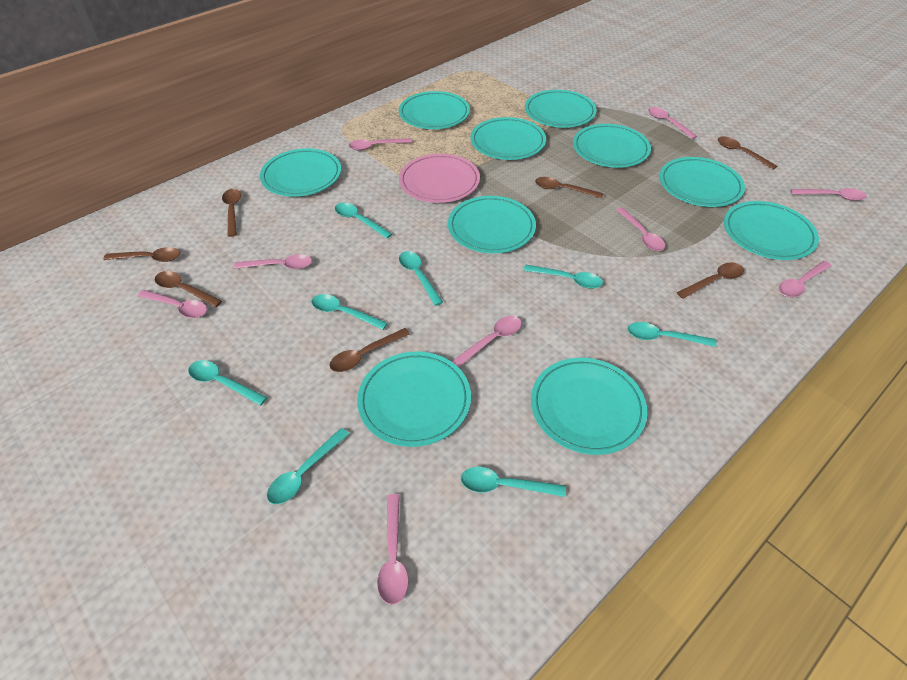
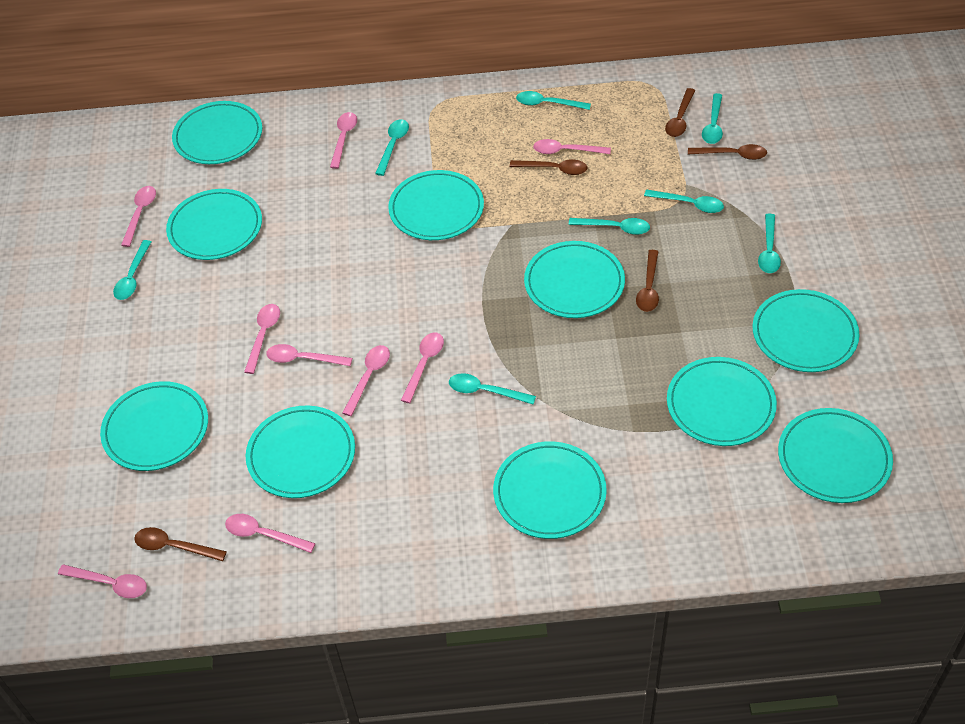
brown spoon: [103,247,180,262] [155,271,222,307] [222,189,241,237] [330,328,410,372] [535,177,604,199] [677,263,744,299] [718,136,777,170] = 7 -> [134,527,227,561] [510,159,588,175] [636,250,659,312] [665,88,695,137] [688,144,767,160] = 5
pink plate: [399,154,480,203] = 1 -> none = 0

